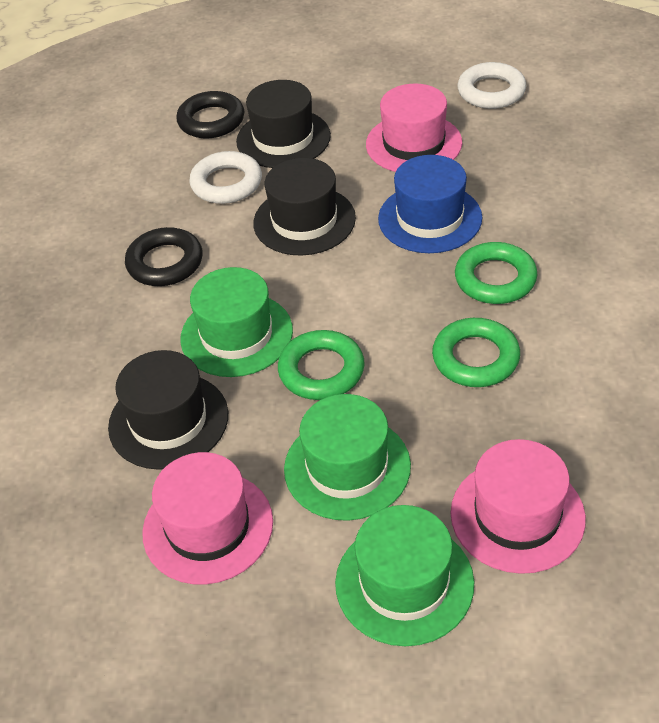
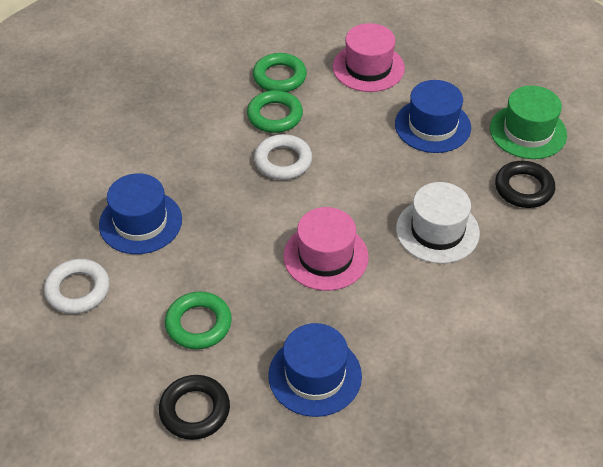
black hat: [108,350,228,470] [236,80,331,168] [253,158,356,256] = 3 -> none = 0
blue hat: [378,155,482,253] = 1 -> [99,173,182,254] [268,323,362,417] [395,80,471,153] = 3
green hat: [180,267,293,377] [284,394,411,521] [335,505,474,646] = 3 -> [490,86,567,159] = 1
pink hat: [142,452,273,585] [366,84,462,172] [451,439,586,574] = 3 -> [283,207,369,291] [332,23,405,92] = 2
white hat: none = 0 -> [396,182,480,264] = 1

